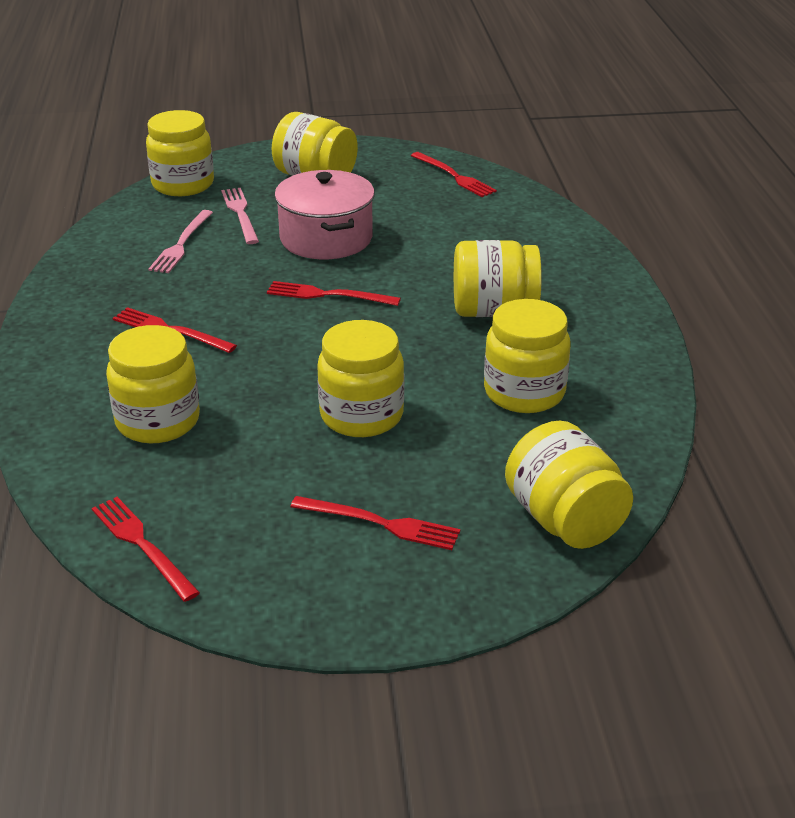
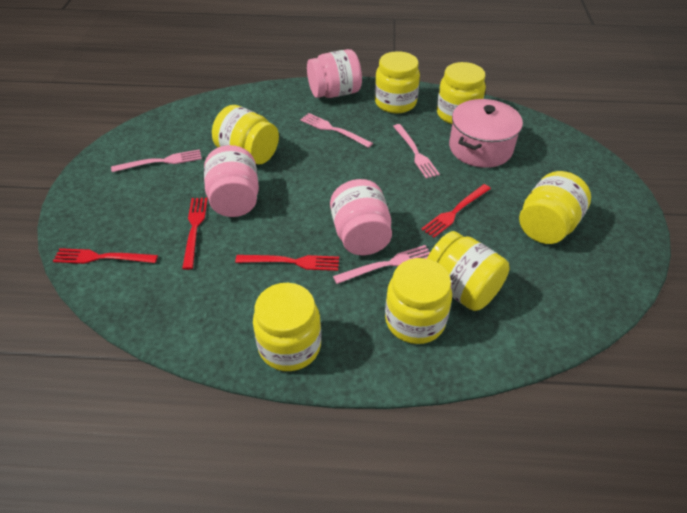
pink fork: [148,210,213,273] [221,188,259,244] = 2 -> [111,149,202,172] [300,113,373,148] [333,245,430,284] [393,124,440,179] = 4
pink jar: none = 0 -> [204,145,259,217] [307,49,362,98] [330,179,392,255] = 3
red fork: [92,497,200,602] [113,307,237,353] [267,281,401,306] [290,496,460,550] [411,152,497,197] = 5 -> [53,248,158,264] [182,198,208,270] [235,255,339,271] [421,184,491,238] = 4

